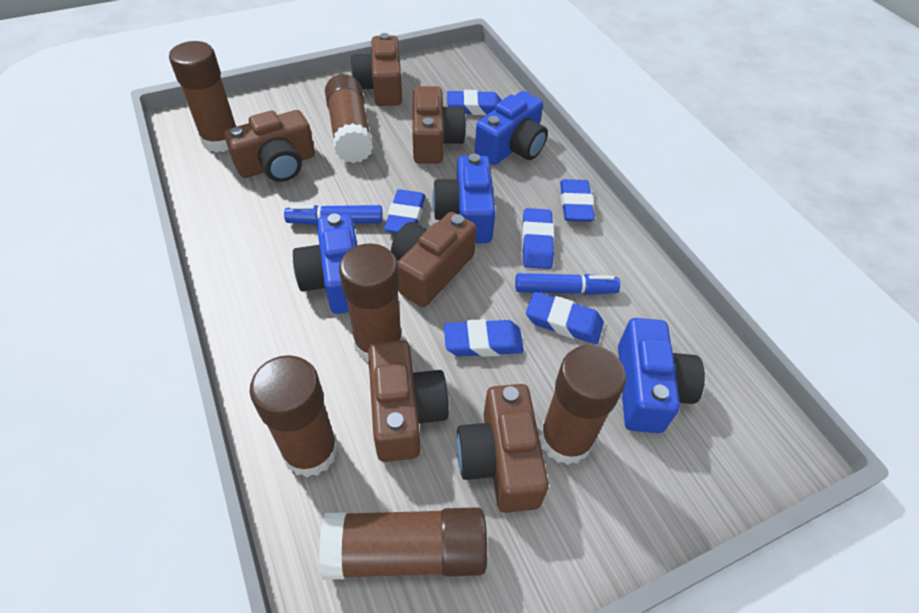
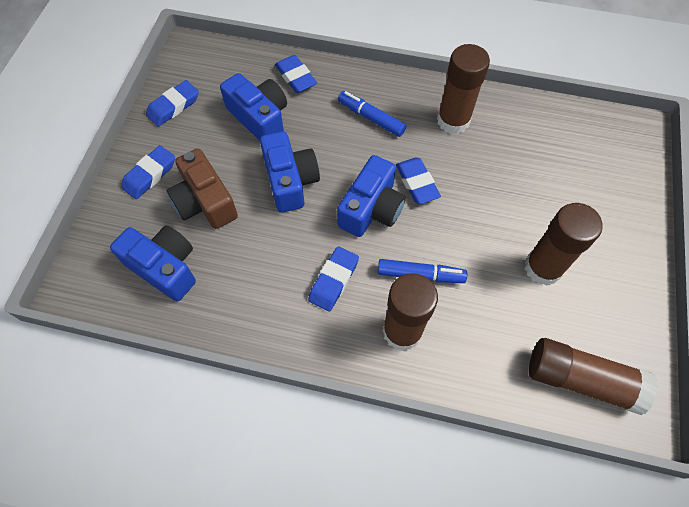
blue eraser: [384,189,425,233] [444,319,524,357] [447,90,502,115] [522,208,554,269] [526,292,604,344] [560,179,595,222] = 6 -> [121,145,175,199] [146,80,199,127] [275,55,317,93] [308,246,359,312] [396,158,441,204] = 5
brown camera: [224,110,315,182] [351,33,402,106] [368,340,449,462] [391,212,477,307] [412,86,466,163] [456,384,549,513] = 6 -> [167,148,238,229] = 1
brown glue stick: [169,41,237,152] [250,355,338,477] [319,507,487,580] [325,74,373,163] [339,243,403,362] [539,345,626,465] = 6 -> [382,273,438,351] [437,44,490,134] [524,203,602,286] [529,338,658,415] = 4

